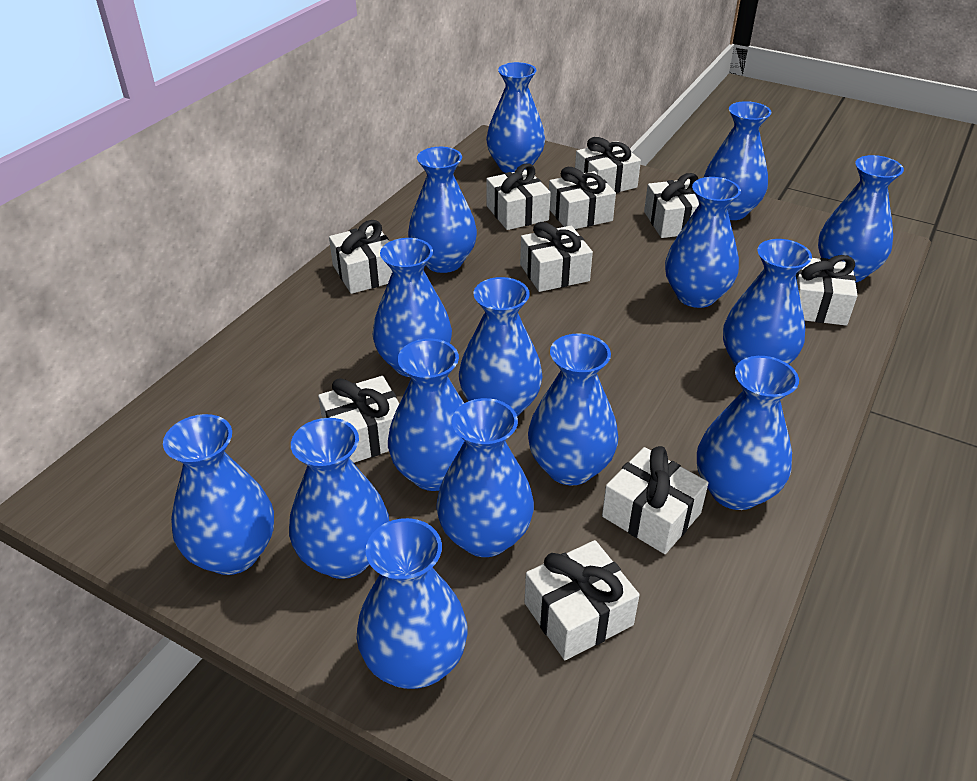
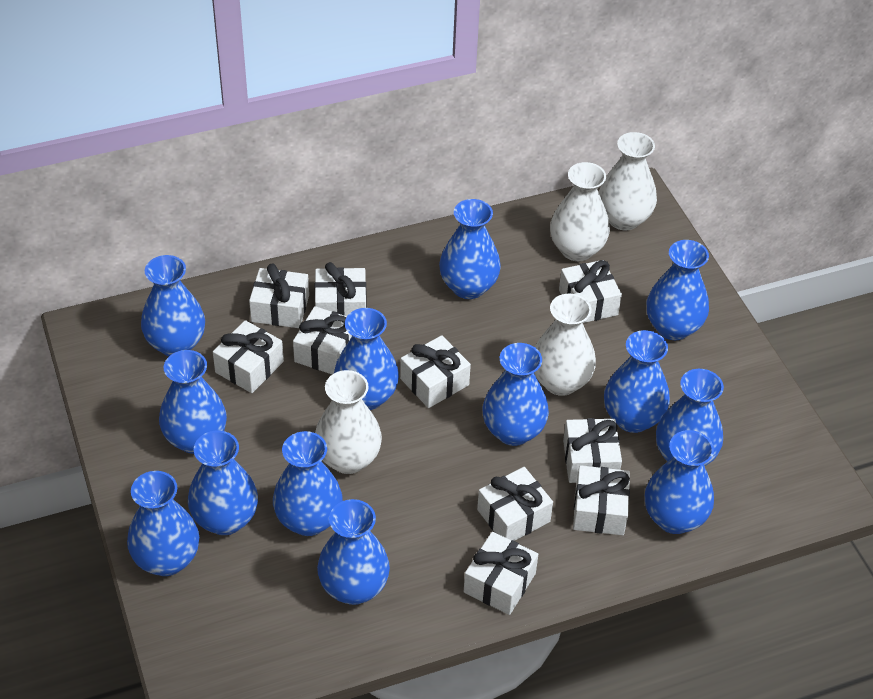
blue vase: [163,414,274,575] [289,418,389,579] [357,518,468,689] [372,238,452,377] [388,338,464,491] [408,147,477,273] [436,398,534,557] [459,277,543,417] [486,62,545,173] [528,333,618,485] [665,177,741,308] [697,356,799,510] [704,101,771,220] [723,239,812,367] [818,155,904,283] = 15 -> [127,471,199,576] [141,255,205,356] [159,350,227,454] [188,430,258,535] [273,431,343,536] [317,499,390,605] [334,308,399,410] [439,199,501,299] [482,343,549,446] [604,330,670,433] [645,430,714,534] [647,240,709,340] [656,369,724,466] = 13
white vase: none = 0 -> [315,370,382,474] [534,294,596,396] [550,162,610,261] [599,132,657,230] = 4

